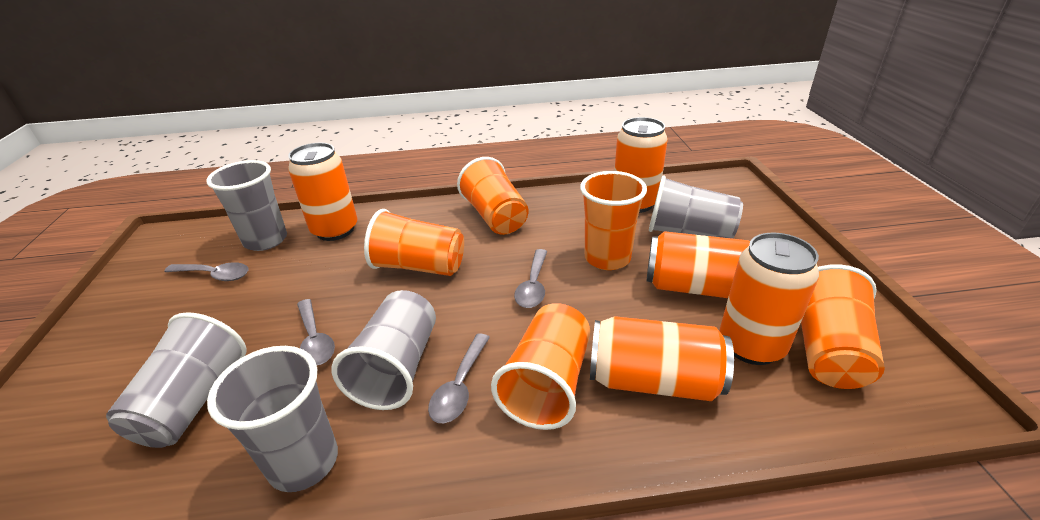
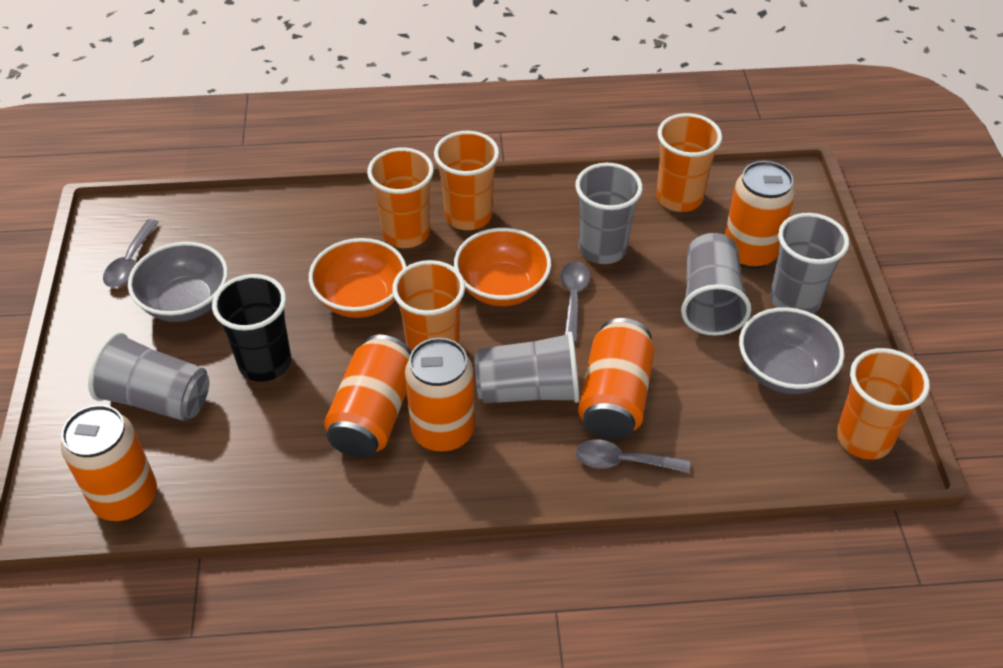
black cup: none = 0 -> [212,274,291,382] = 1
grey bowl: none = 0 -> [128,242,228,322] [739,307,844,394] = 2
grey spoon: [164,262,248,281] [297,299,335,365] [428,333,490,423] [514,249,547,308] = 4 -> [103,219,159,287] [560,261,590,343] [575,440,690,473] = 3
orange bowl: none = 0 -> [309,238,407,318] [454,228,551,306] = 2

